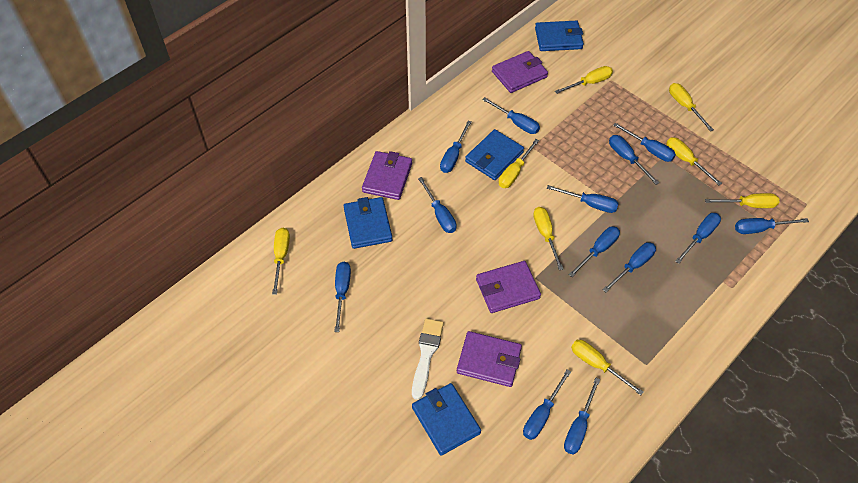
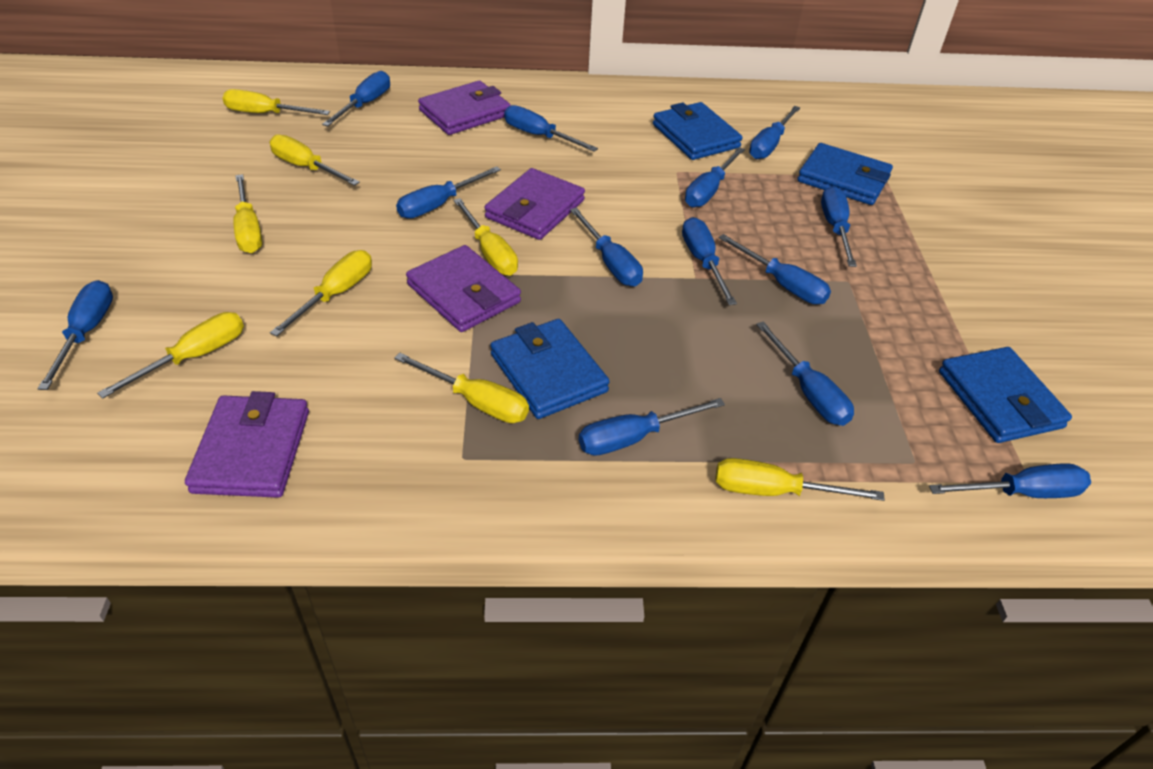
white brush: [412,318,444,400] = 1 -> none = 0

